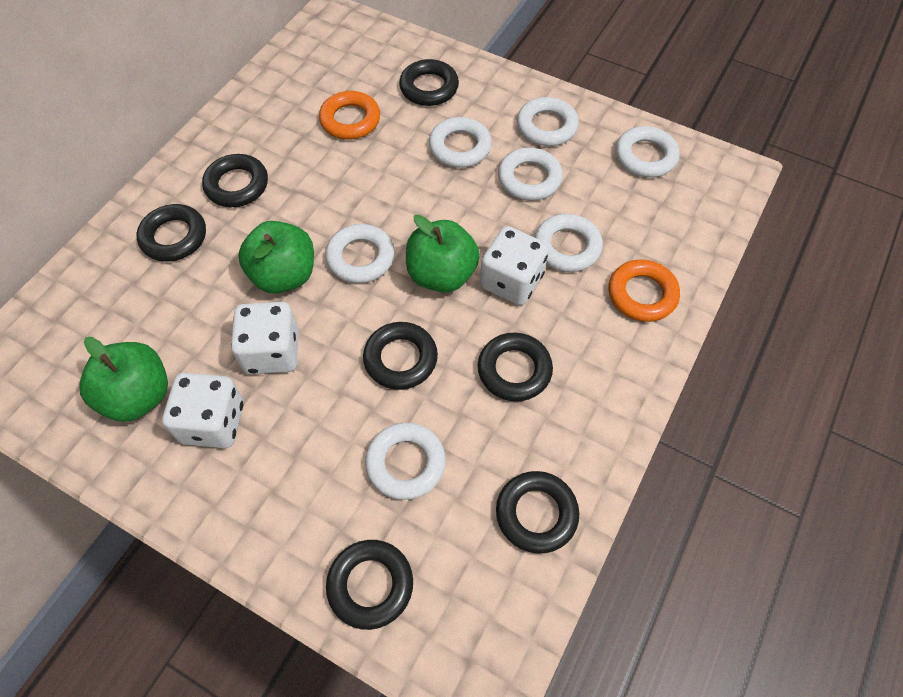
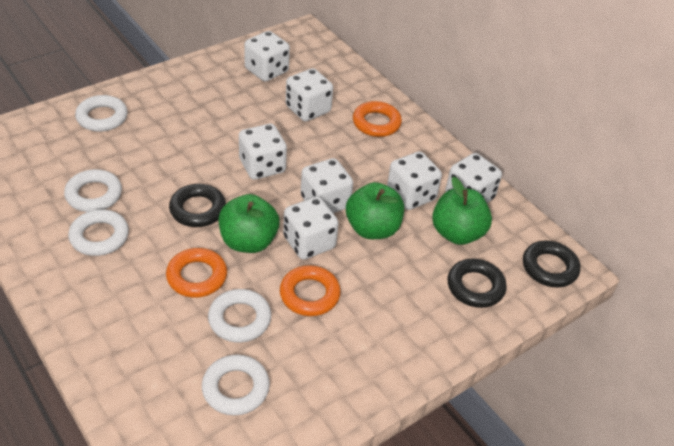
black ring: [137,204,206,262] [202,154,268,207] [326,540,413,630] [363,322,438,390] [399,59,459,106] [478,332,553,401] [496,471,579,554] = 7 -> [169,184,226,227] [448,259,507,308] [523,241,580,288] = 3
orange ring: [319,91,380,140] [609,259,680,322] = 2 -> [166,248,227,298] [280,265,341,316] [353,101,402,137] = 3
white dice: [162,372,244,448] [231,302,299,374] [480,226,549,305] = 3 -> [239,124,287,180] [244,31,290,82] [283,197,339,260] [286,68,333,121] [301,158,353,213] [387,151,442,210] [445,153,502,203] = 7
white ring: [326,224,395,283] [365,422,446,500] [429,117,492,168] [498,148,563,201] [517,97,579,146] [535,214,603,272] [616,126,679,178] = 7 -> [64,169,122,212] [68,209,129,256] [75,95,128,132] [202,355,270,416] [208,289,271,343] = 5

